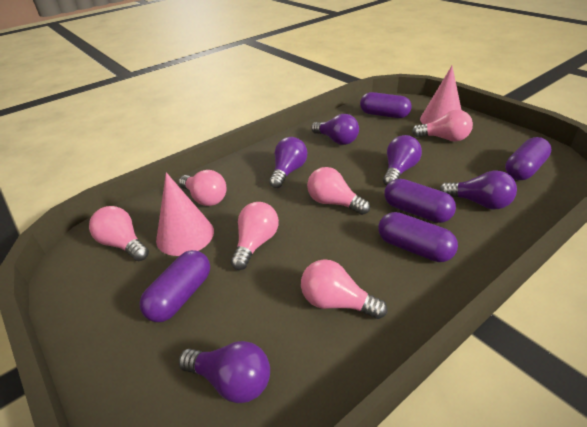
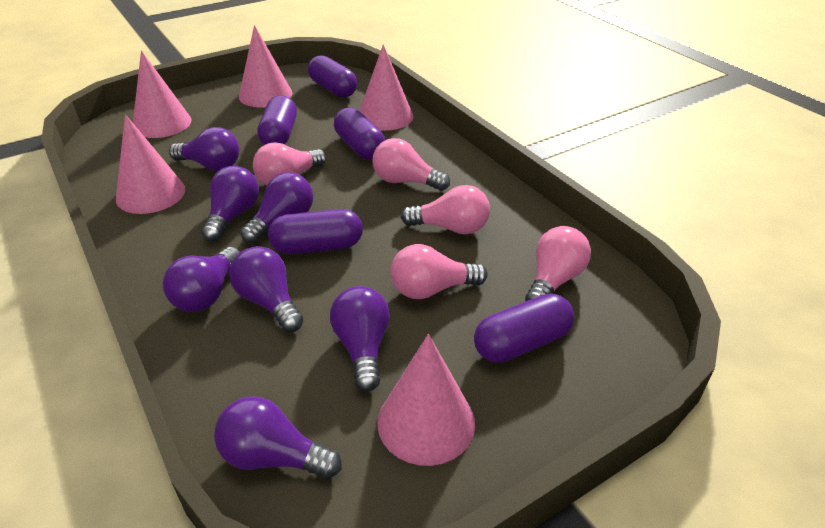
pink cone: [156,172,214,256] [420,66,461,124] = 2 -> [116,114,185,214] [133,51,191,138] [239,25,292,107] [360,44,413,131] [377,334,475,466] = 5
pink light bulb: [89,206,149,261] [179,170,226,206] [230,202,279,270] [301,259,387,319] [307,167,370,215] [412,110,473,142] = 6 -> [253,142,326,186] [372,138,450,191] [391,244,488,299] [401,185,490,235] [525,226,591,301] = 5
purple light bulb: [179,341,270,403] [269,137,307,188] [311,114,359,145] [383,135,422,186] [439,171,517,209] = 5 -> [163,247,240,312] [169,127,240,171] [201,166,259,241] [214,396,342,479] [229,246,304,332] [240,172,313,244] [330,286,390,392] = 7

